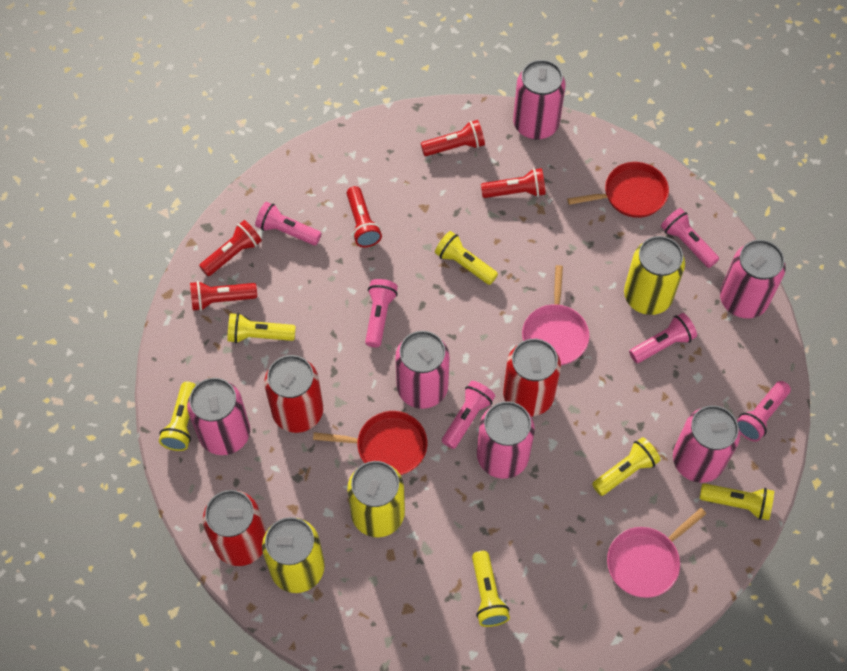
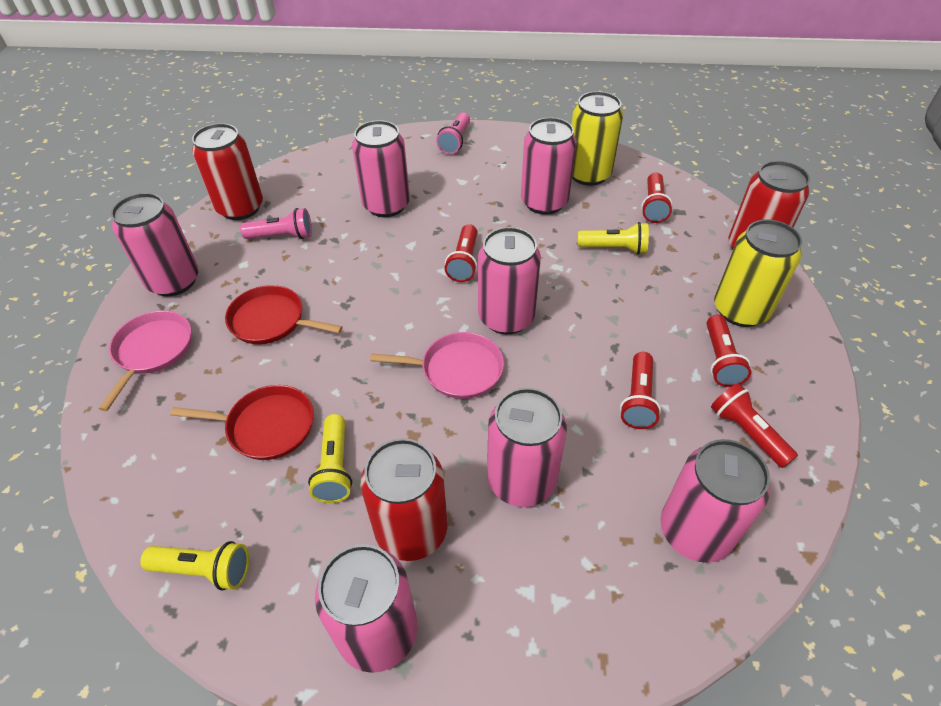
pink can: [187,378,250,455] [395,331,450,409] [477,401,535,479] [513,60,566,140] [673,405,740,483] [720,240,786,318] = 6 -> [111,193,199,296] [315,544,418,673] [352,120,410,217] [478,227,541,335] [487,388,567,507] [521,117,577,215] [661,439,770,563] = 7
pink flashlight: [255,202,321,245] [365,279,398,347] [442,381,495,449] [629,313,697,363] [661,208,719,268] [737,381,791,441] = 6 -> [240,208,312,239] [436,112,470,154] = 2
yellow can: [262,517,325,593] [347,461,405,537] [624,236,685,315] = 3 -> [571,91,623,186] [714,220,802,327] = 2
yellow flashlight: [159,382,196,451] [228,313,296,343] [435,231,498,285] [472,551,510,627] [592,437,661,496] [700,483,774,520] = 6 -> [140,541,249,590] [308,414,352,503] [578,222,649,254] = 3

